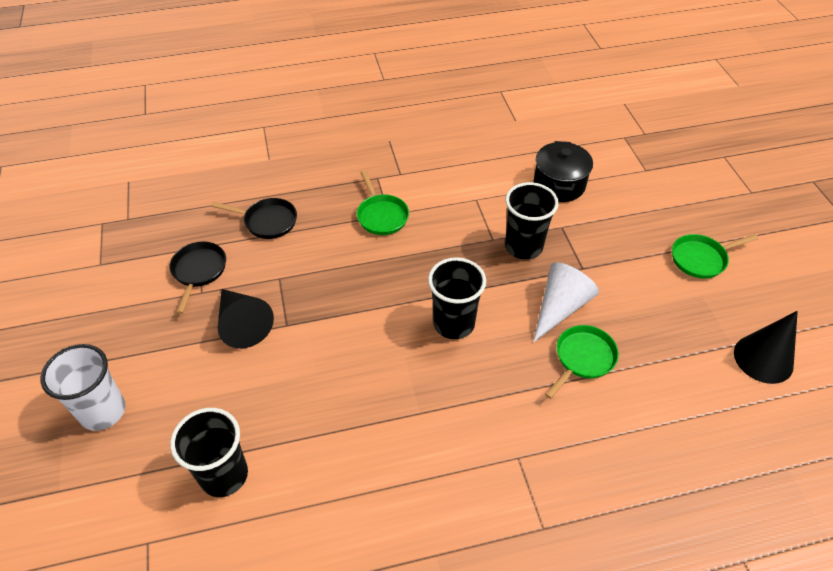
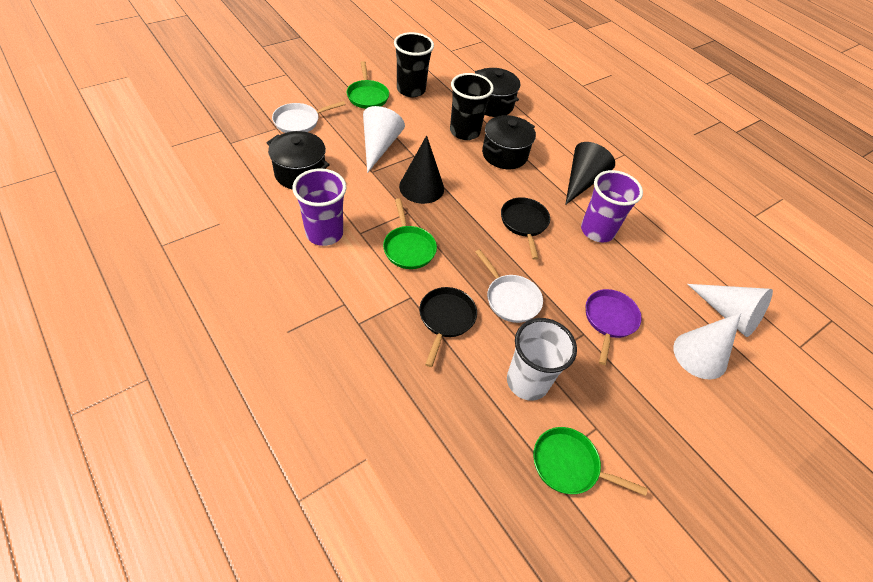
black cup: [170,408,248,497] [428,257,486,339] [505,182,559,260] = 3 -> [394,32,434,97] [450,73,494,140] = 2
black pot: [534,141,593,202] = 1 -> [266,131,330,189] [475,68,520,117] [482,115,536,169] = 3
purple cup: none = 0 -> [292,168,346,246] [581,170,643,242] = 2
purple pan: none = 0 -> [586,289,642,365] = 1
white cone: [533,262,599,342] = 1 -> [363,106,405,173] [673,313,741,380] [687,284,773,337] = 3
white pan: none = 0 -> [272,101,346,133] [475,249,543,323] = 2

